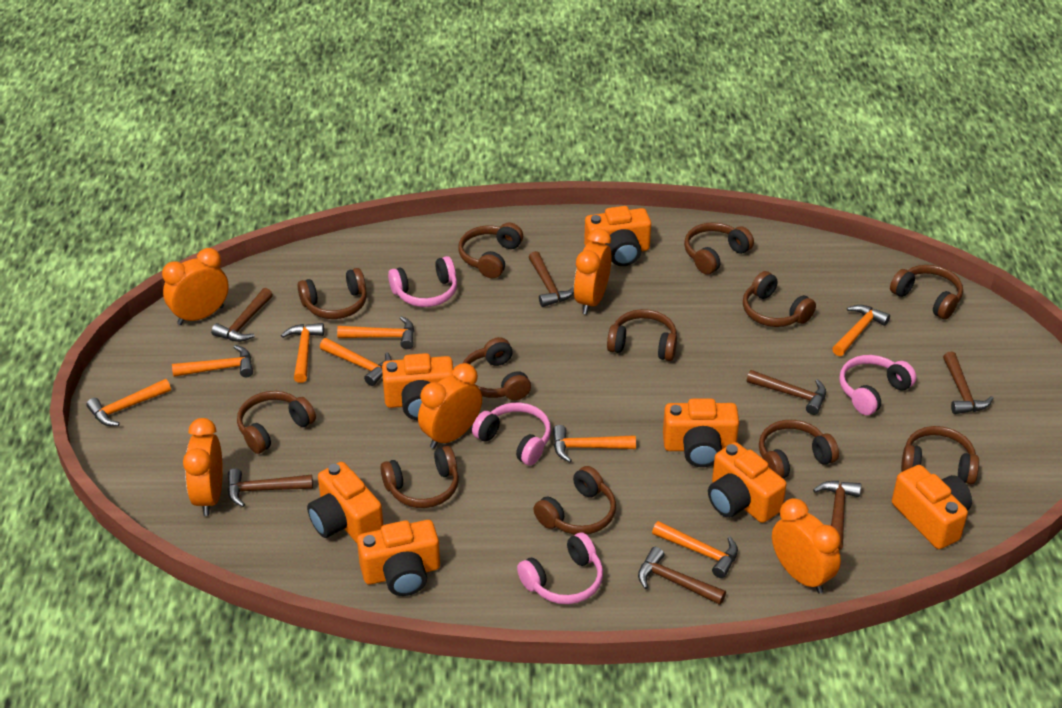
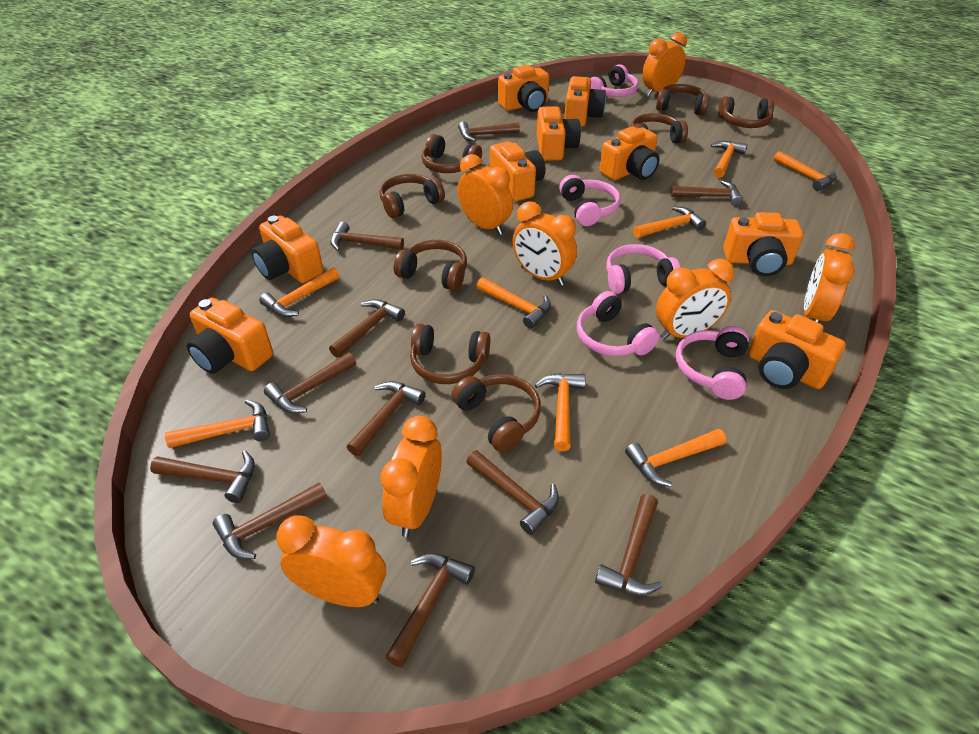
brown hammer: [211,288,273,342] [227,468,313,507] [529,251,574,307] [638,547,726,605] [747,370,826,415] [813,481,861,550] [943,351,994,414] = 7 -> [150,451,255,503] [213,482,327,559] [264,352,356,414] [329,299,405,358] [330,222,404,251] [347,381,426,456] [385,553,475,668] [458,121,520,142] [466,450,559,535] [595,494,663,596] [670,180,743,206] = 11
brown headphones: [237,391,316,454] [297,268,367,319] [380,446,459,508] [458,223,523,278] [463,337,531,400] [533,466,616,534] [607,309,677,361] [684,222,754,275] [743,271,816,327] [759,420,839,478] [890,265,963,320] [901,426,979,484] = 12 -> [379,174,445,218] [394,240,467,291] [410,324,490,384] [422,134,482,173] [451,374,541,453] [631,113,688,144] [656,84,710,115] [718,96,774,128] = 8
orange camera: [307,462,383,543] [357,520,440,596] [382,353,453,420] [584,206,651,266] [663,399,739,467] [708,442,787,523] [892,465,972,549] = 7 -> [186,298,273,374] [251,216,324,283] [490,141,545,201] [498,65,549,112] [537,106,581,161] [564,76,606,127] [599,126,660,180] [723,212,803,276] [748,310,846,389] = 9
orange clock: [162,248,229,325] [183,418,223,516] [418,363,482,449] [574,228,611,314] [772,498,841,593] = 5 -> [276,515,386,607] [380,416,442,537] [457,154,513,235] [512,201,577,286] [642,32,687,97] [656,259,735,340] [804,233,855,323] = 7
pink headphones: [388,256,457,307] [472,403,551,465] [517,533,603,604] [839,355,916,415] = 4 -> [559,175,620,226] [577,291,659,356] [590,64,638,97] [606,244,681,294] [676,326,749,400] = 5

